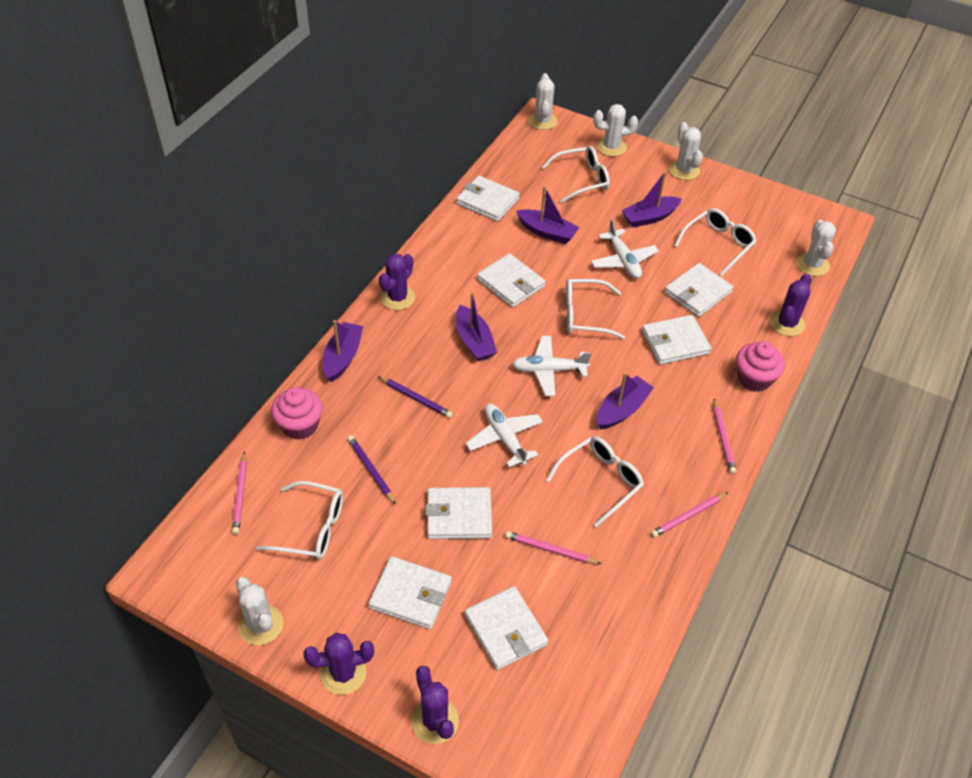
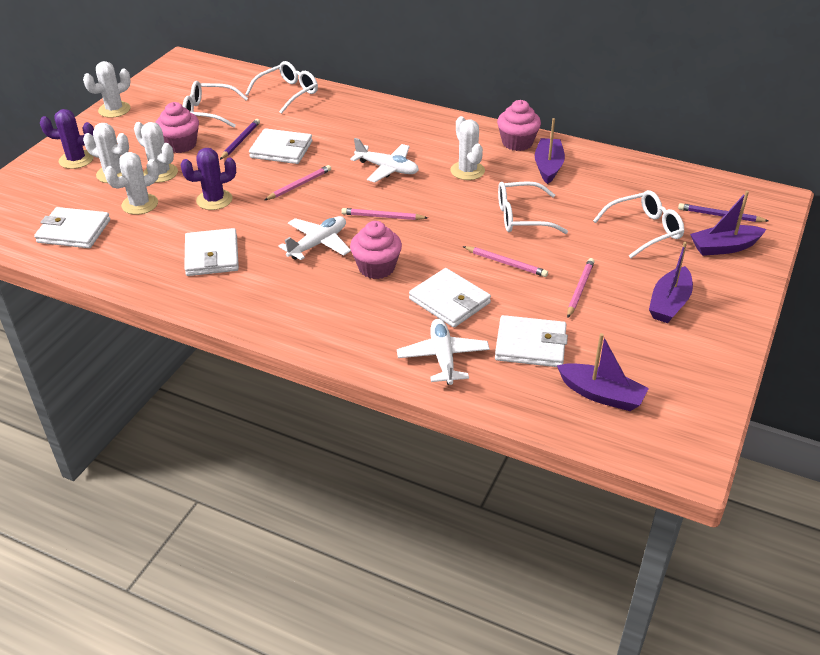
pink cupcake: [271,387,323,440] [736,341,785,392] = 2 -> [155,102,199,153] [350,221,402,279] [497,100,541,151] = 3
purple boat: [323,320,363,382] [456,292,497,361] [516,186,580,244] [597,373,654,429] [621,172,682,228] = 5 -> [535,118,565,184] [557,333,649,411] [649,242,693,323] [690,191,766,256] = 4
purple cactus: [303,633,374,695] [379,254,415,310] [412,666,459,744] [770,274,811,336] = 4 -> [40,109,94,169] [181,148,236,210] = 2
white glasses: [256,481,343,559] [542,146,610,203] [546,436,644,527] [566,279,625,339] [674,208,757,276] = 5 -> [183,81,248,128] [245,61,318,114] [498,181,568,234] [593,190,684,258] = 4
white wallet: [368,556,452,629] [425,487,492,539] [456,175,520,222] [465,586,548,670] [477,253,545,308] [642,315,711,365] [664,263,733,317] = 7 -> [34,207,110,248] [184,228,239,276] [249,128,312,164] [409,268,491,328] [495,315,568,367] = 5

